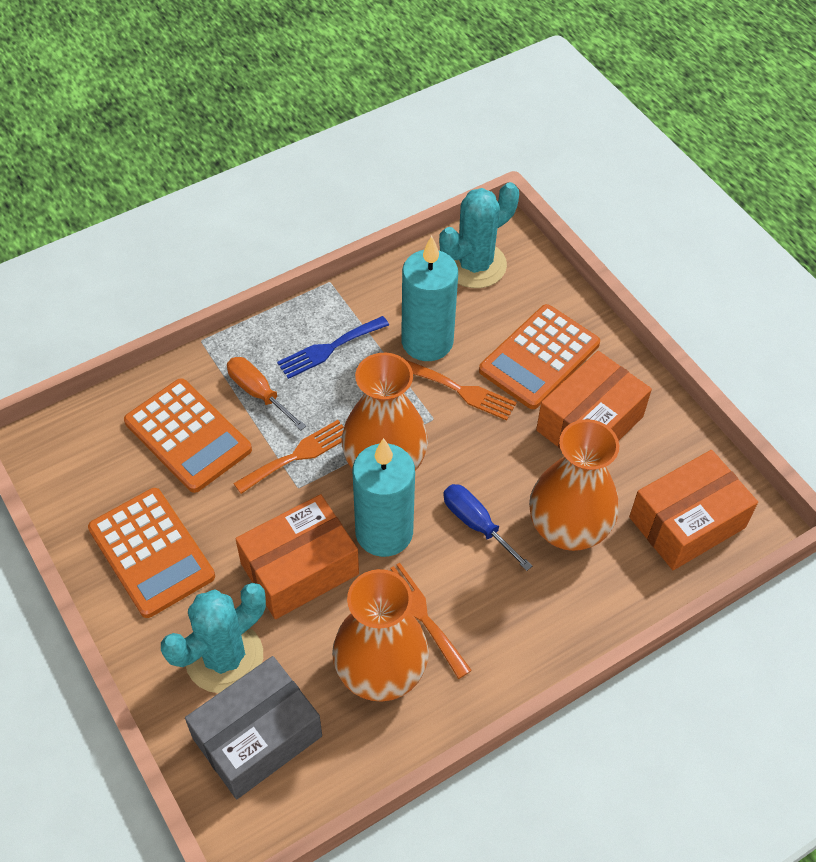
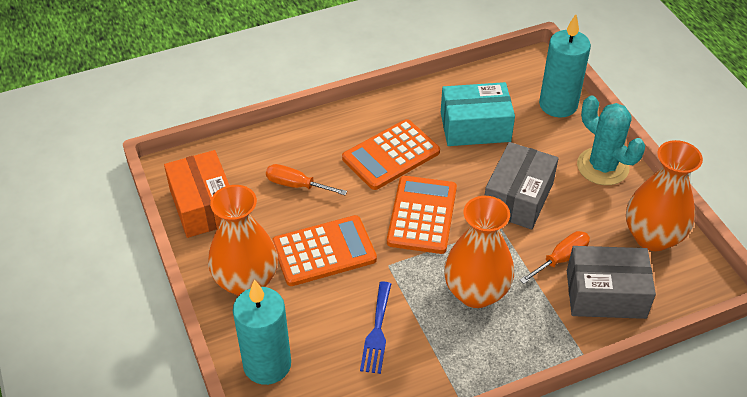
blue screwdriver: [443,484,532,571] = 1 -> none = 0
grey box: [185,656,322,799] = 1 -> [485,142,559,229] [567,246,656,319] = 2
orange box: [235,494,359,619] [536,351,652,449] [629,450,758,570] = 3 -> [164,150,229,238] = 1
orange fork: [233,420,344,494] [390,563,472,679] [406,360,517,421] = 3 -> none = 0
orange screwdriver: [227,357,306,430] = 1 -> [266,164,347,195] [520,231,590,284] = 2
turquoise box: none = 0 -> [441,82,515,146] = 1
turquoise cactus: [161,583,266,693] [439,182,519,288] = 2 -> [577,95,645,185] = 1

